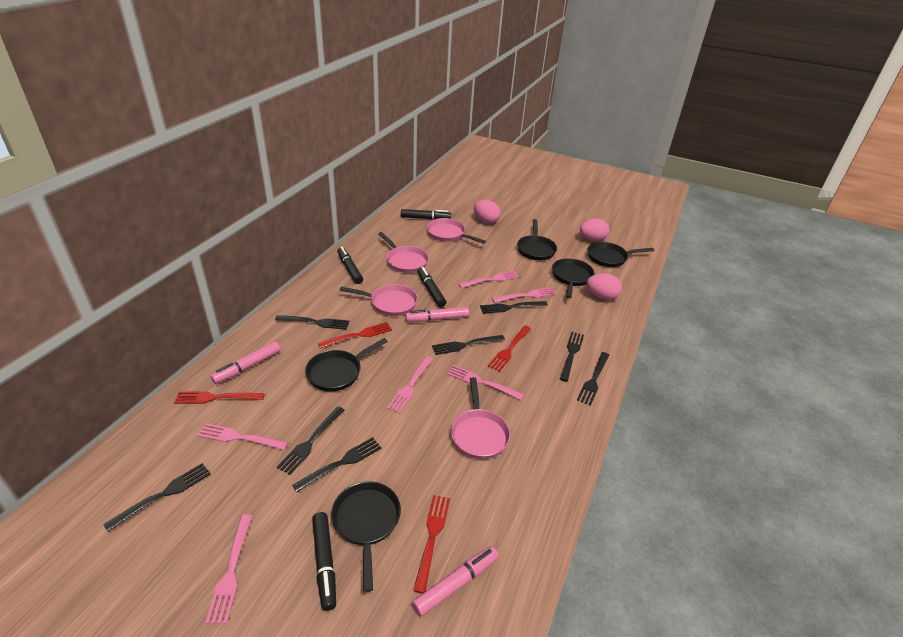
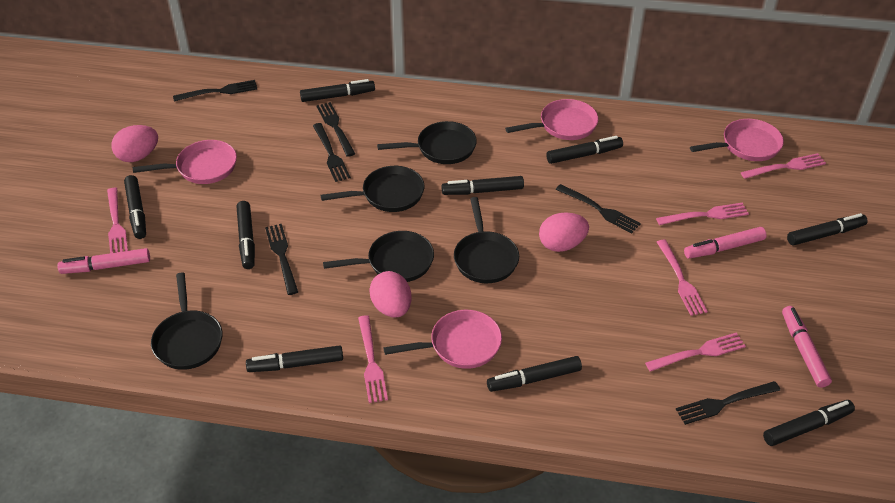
black fork: [103,463,211,532] [275,315,349,330] [277,407,345,475] [292,437,382,492] [432,335,505,355] [480,301,548,314] [560,332,584,382] [577,352,609,406] = 8 -> [173,80,257,101] [265,224,298,295] [313,123,351,182] [317,102,355,157] [556,184,641,234] [676,381,780,425] = 6
black marker: [312,512,336,611] [337,247,363,284] [401,209,451,219] [417,267,446,307] = 4 -> [124,175,146,239] [237,201,255,269] [246,345,343,372] [300,79,375,102] [441,176,524,195] [487,356,582,392] [546,136,623,164] [763,400,855,446] [787,213,868,246] = 9
red fork: [174,391,265,404] [318,322,392,348] [413,495,450,594] [488,326,531,372] = 4 -> none = 0

